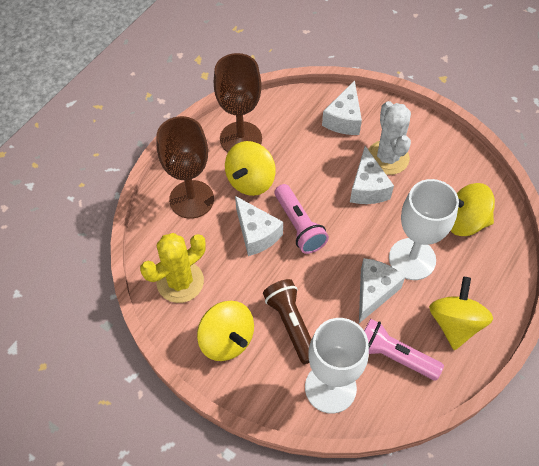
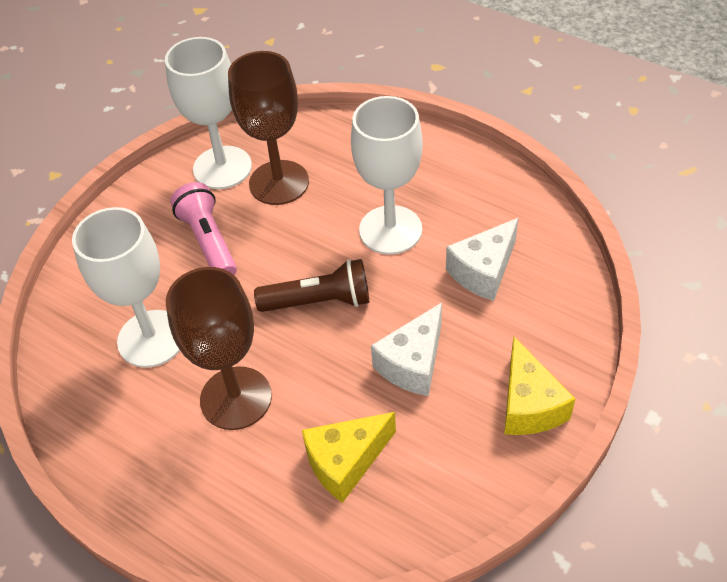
pink flashlight: [275,184,329,254] [364,319,444,380] = 2 -> [170,182,237,275] = 1
white cactus: [368,101,411,175] = 1 -> none = 0
white cheese: [235,196,283,256] [322,80,362,135] [350,146,394,204] [359,258,405,323] = 4 -> [371,303,442,396] [446,218,518,301] = 2
white goblet: [305,318,369,413] [389,179,459,280] = 2 -> [72,207,180,368] [165,37,252,189] [351,96,423,255] = 3
yellow cactus: [140,233,206,303] = 1 -> none = 0
yellow cheese: none = 0 -> [302,412,396,503] [504,337,576,435] = 2
yellow spinning top: [197,301,254,361] [225,141,276,196] [429,277,493,350] [451,183,495,236] = 4 -> none = 0

